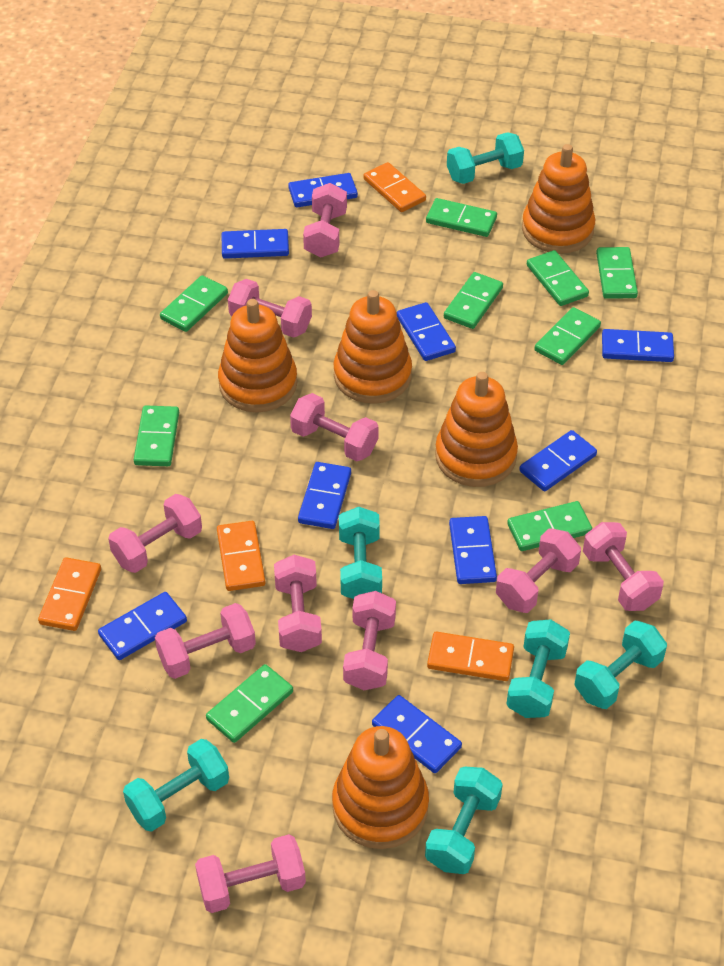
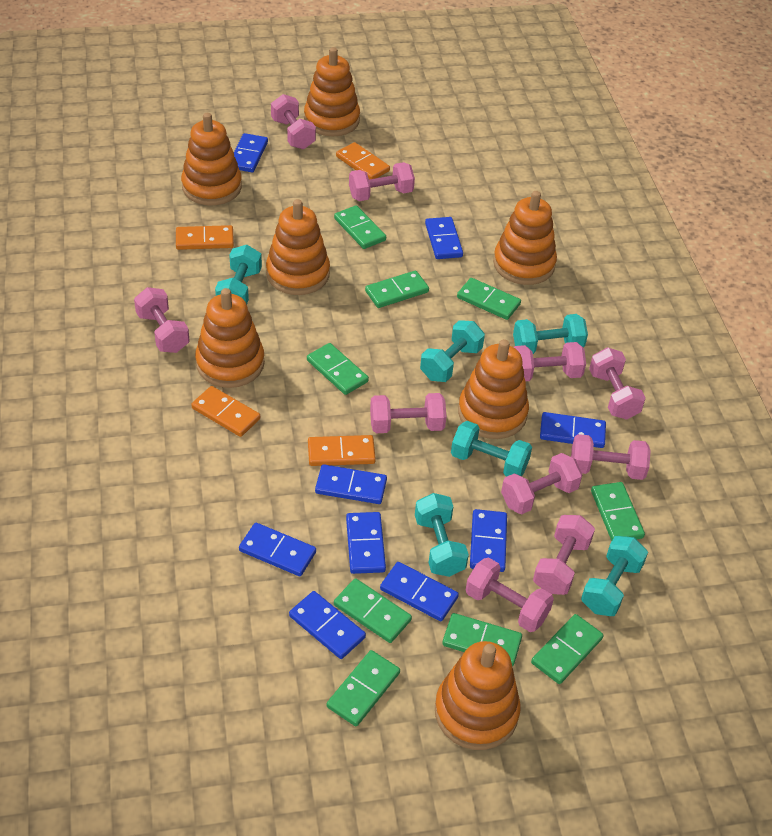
orange stacking toy: [218,299,297,412] [332,726,429,849] [334,290,412,404] [435,372,518,487] [522,144,595,254] = 5 -> [181,113,242,205] [195,288,265,388] [266,199,330,295] [304,47,360,136] [435,641,521,750] [458,339,529,439] [493,191,557,285] = 7

